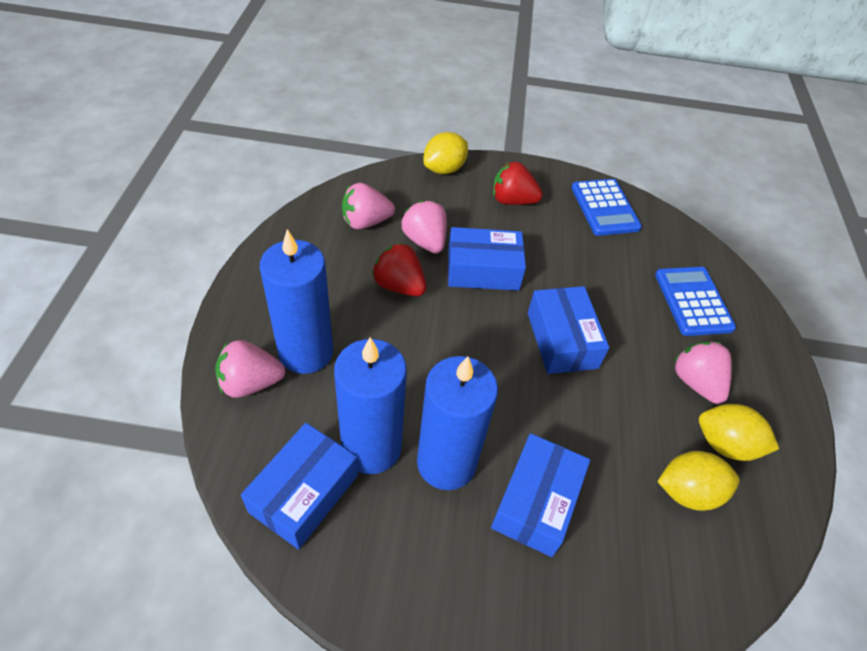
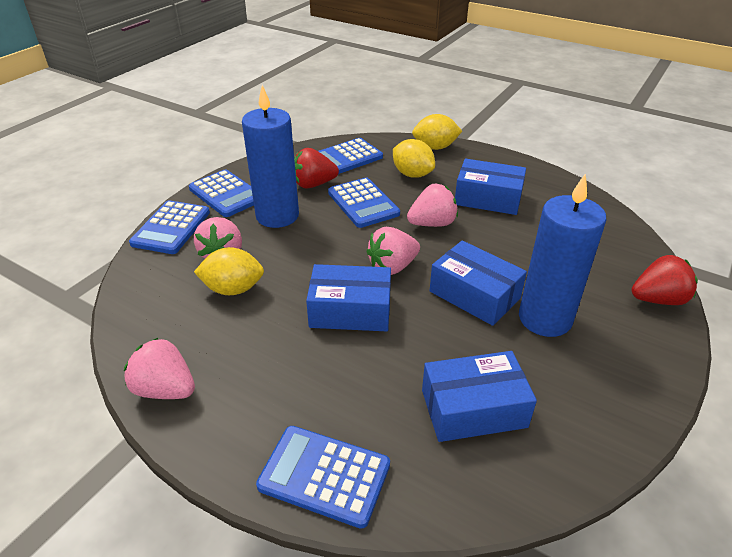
blue calculator: [571,179,642,236] [655,267,736,336] = 2 -> [129,200,210,254] [189,169,254,217] [256,426,390,529] [318,138,383,174] [328,178,400,228] = 5
blue candle: [260,229,333,374] [334,337,407,474] [417,356,498,490] = 3 -> [242,85,299,228] [519,173,606,337] = 2

